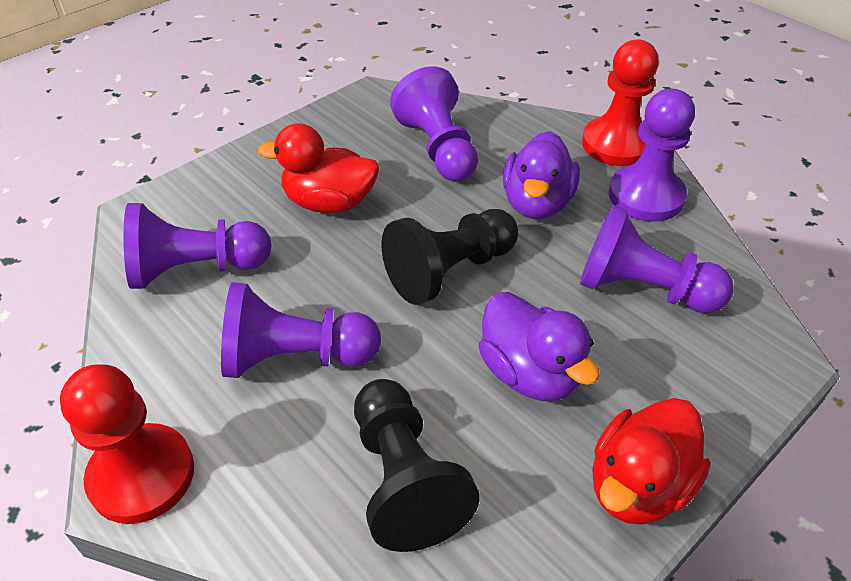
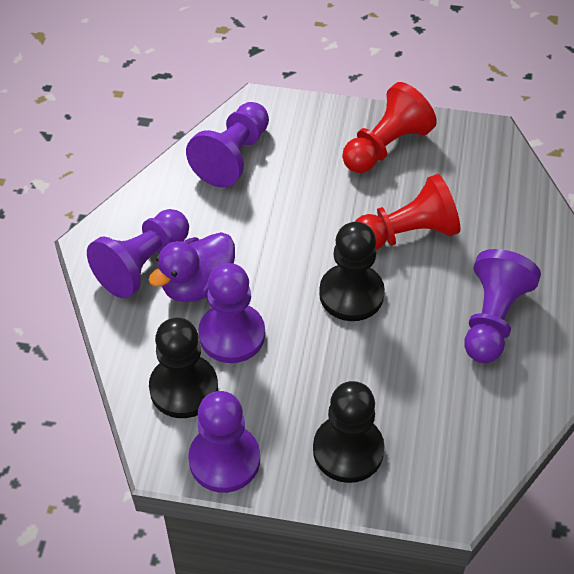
black pawn: [354,379,479,552] [381,209,519,305] = 2 -> [149,318,218,418] [313,381,385,483] [319,222,385,321] = 3
purple duck: [479,292,600,401] [503,131,580,219] = 2 -> [149,232,235,302] = 1
red duck: [258,123,379,213] [592,398,711,525] = 2 -> none = 0

